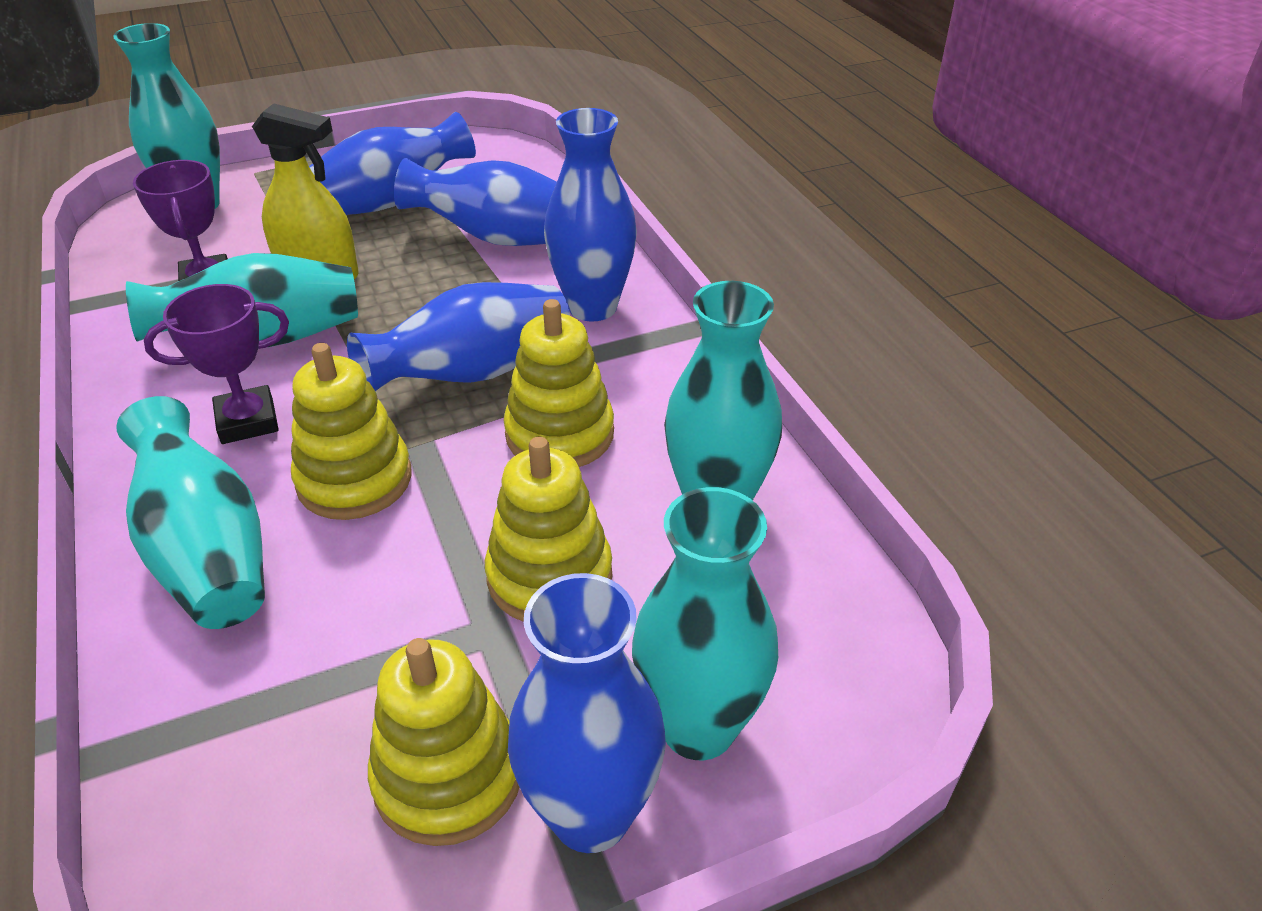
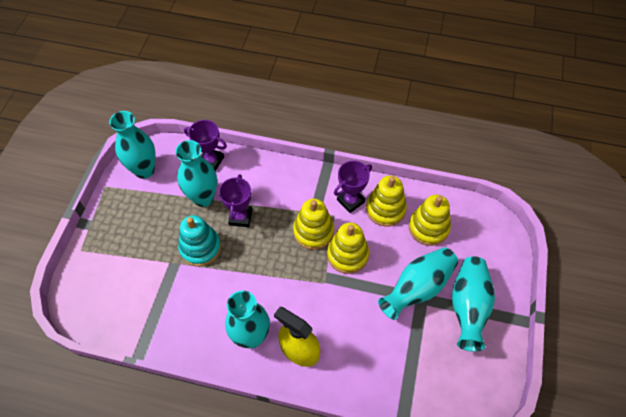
blue vase: [309,112,476,215] [347,282,570,391] [394,158,557,246] [508,573,666,853] [544,108,637,322] = 5 -> none = 0
purple trophy: [133,160,228,281] [144,284,289,444] = 2 -> [184,120,227,171] [219,174,253,227] [334,161,372,213] = 3
turquoise stacking toy: none = 0 -> [178,215,221,267] = 1

